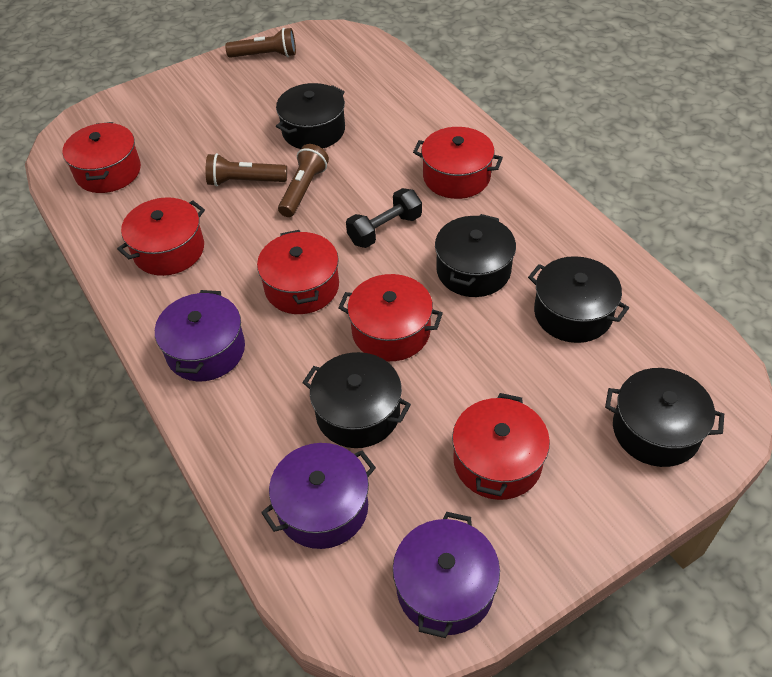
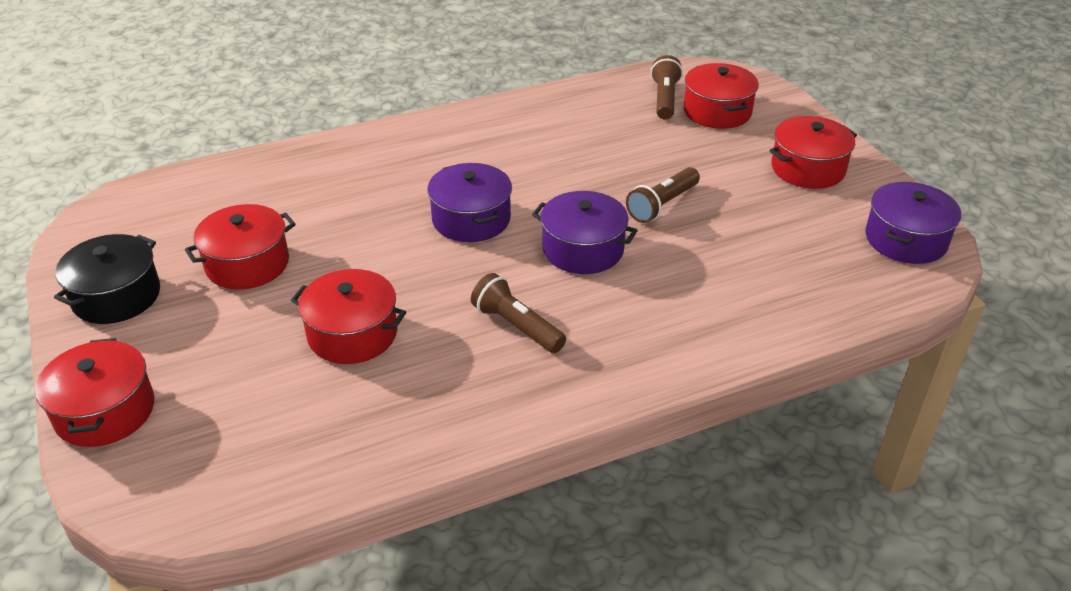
black dumbbell: [346,188,422,248] = 1 -> none = 0
black pot: [276,83,345,149] [302,352,411,448] [435,214,516,297] [528,256,629,343] [605,368,724,467] = 5 -> [54,234,160,324] = 1
red pot: [63,122,141,193] [117,197,205,276] [257,230,339,314] [338,274,443,361] [413,127,503,199] [452,393,550,500] = 6 -> [35,338,154,447] [185,204,296,290] [291,269,406,364] [684,63,759,129] [769,116,857,189] = 5

